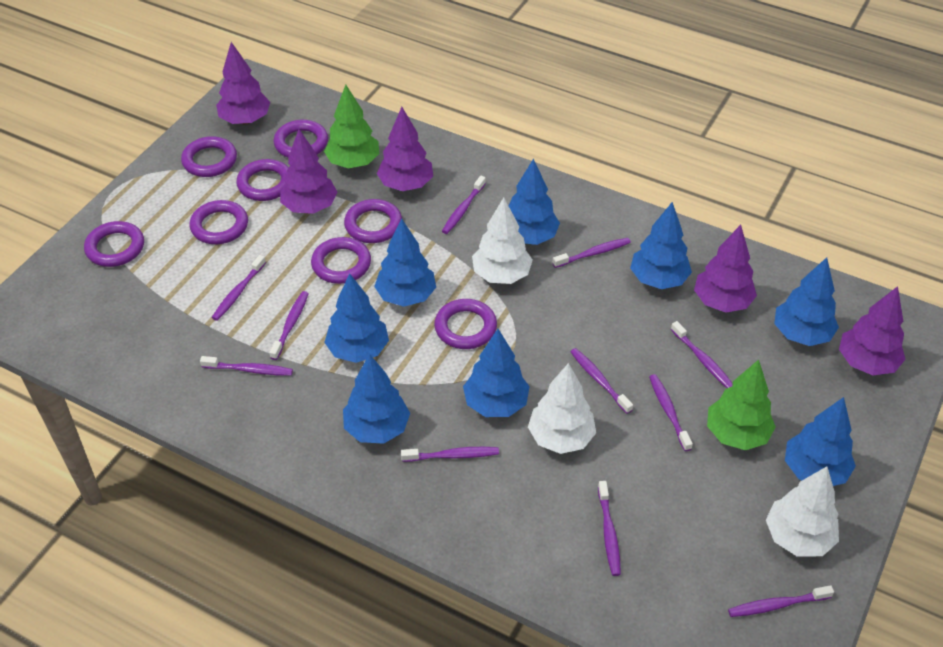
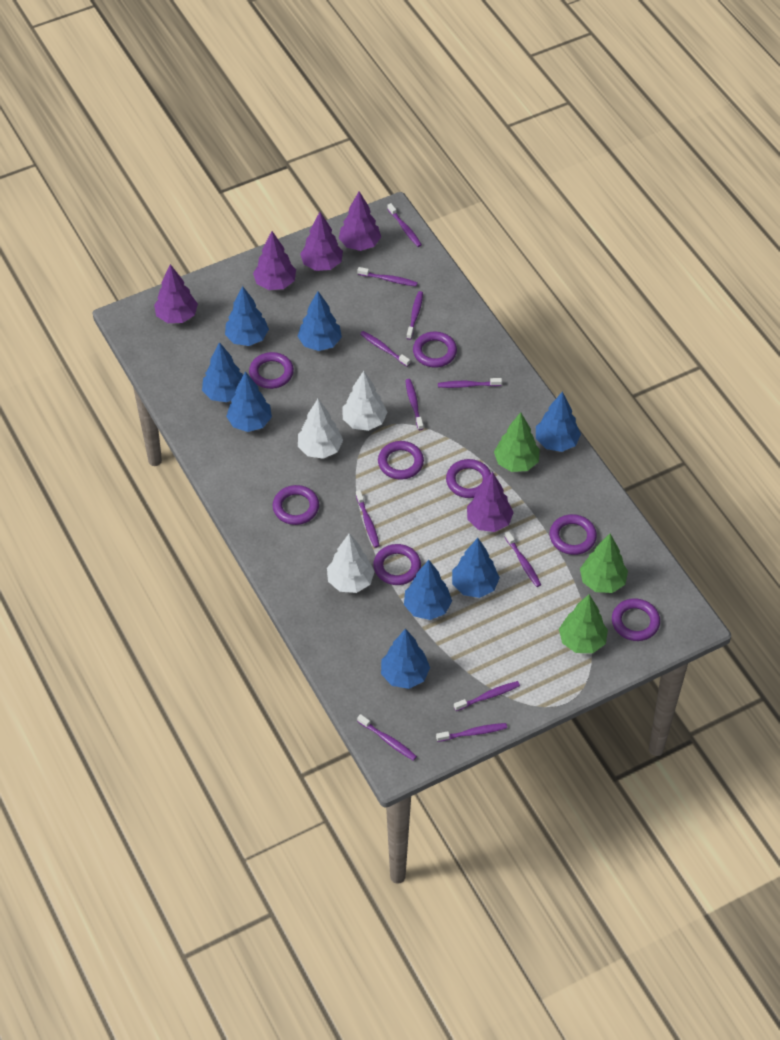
green tree: [324,85,379,168] [707,360,776,450] = 2 -> [494,412,540,472] [559,594,608,653] [580,534,628,593] = 3

